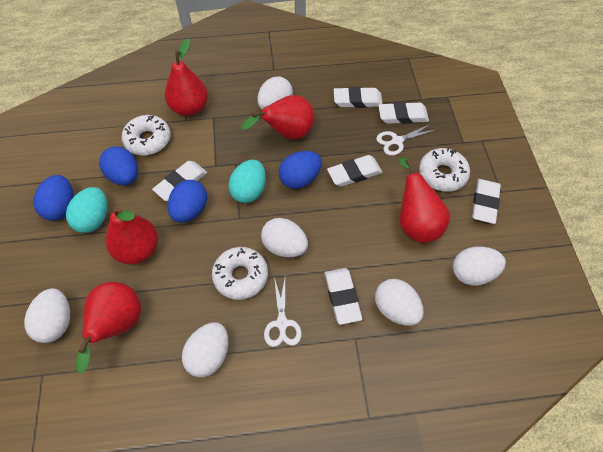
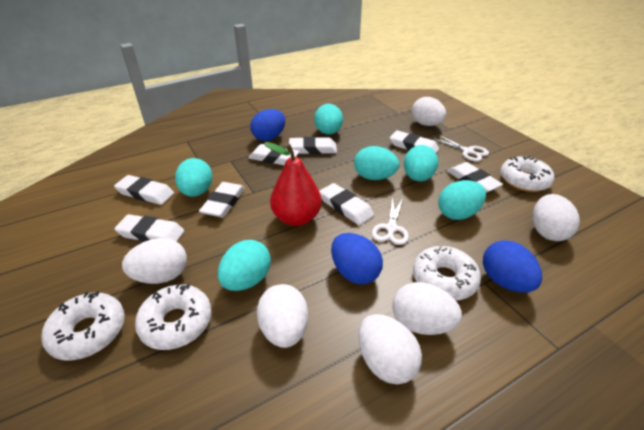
blue egg: [33,175,74,221] [99,146,138,185] [168,180,207,223] [279,151,322,189] = 4 -> [250,109,285,141] [331,233,383,284] [483,240,542,292] = 3
red pear: [76,282,141,374] [106,206,158,265] [165,39,208,116] [241,95,314,140] [399,157,450,243] = 5 -> [264,142,322,226] = 1
turquoise egg: [66,187,107,233] [228,160,266,203] = 2 -> [175,158,212,197] [218,240,271,291] [314,104,343,135] [354,146,399,180] [404,145,438,181] [438,180,486,220] = 6
white donut: [122,115,171,156] [212,247,268,300] [419,148,470,192] = 3 -> [41,291,125,361] [135,283,212,350] [413,245,481,300] [500,156,554,192] = 4
white eraser: [152,161,207,201] [325,268,362,325] [327,155,382,187] [334,87,382,108] [378,102,429,124] [472,179,501,224] = 6 -> [114,175,174,205] [114,214,184,242] [199,182,245,218] [249,144,300,165] [289,137,337,154] [319,183,374,225] [390,130,439,153] [447,162,503,193] = 8

